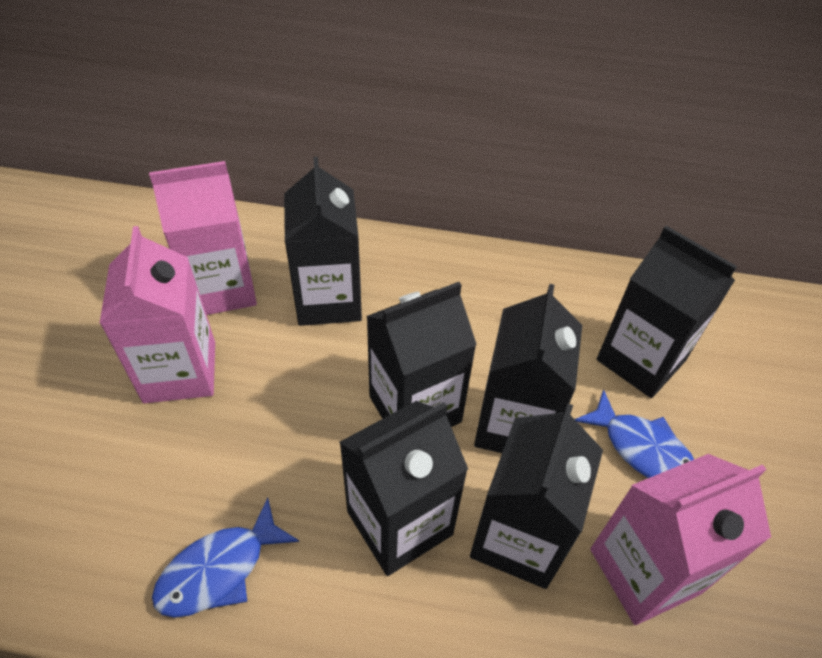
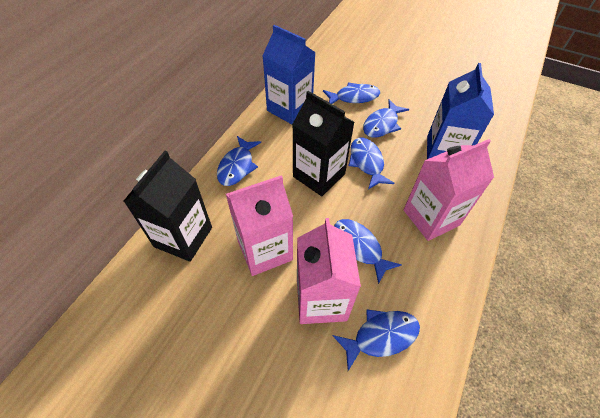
black carton: [284,157,362,326] [339,401,468,576] [366,282,477,427] [470,403,603,589] [474,284,582,453] [597,226,737,398] = 6 -> [124,151,212,262] [292,91,354,196] = 2
blue carton: none = 0 -> [262,25,316,124] [427,63,494,159] = 2
blue fish: [152,498,299,618] [575,389,694,478] = 2 -> [217,136,261,186] [323,82,380,104] [333,310,420,371] [334,219,401,284] [348,138,395,190] [363,99,409,138] = 6

